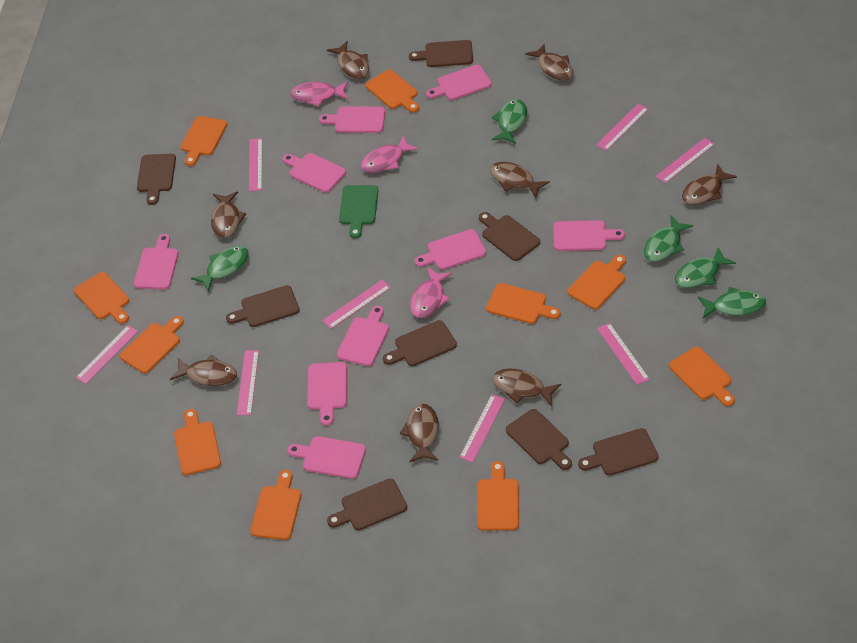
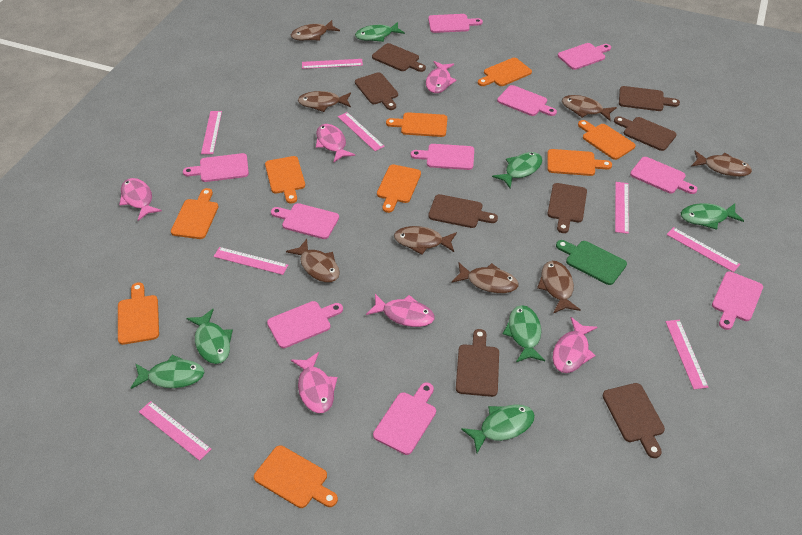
green fish: [191,246,248,292] [492,99,527,144] [644,215,693,262] [675,247,736,288] [698,287,766,318] = 5 -> [131,355,204,389] [186,309,233,364] [355,22,405,42] [461,404,535,453] [492,152,542,188] [503,305,545,362] [681,203,744,230] = 7
orange cutting board: [74,272,129,324] [120,316,184,373] [174,409,221,475] [180,116,227,166] [250,470,301,540] [365,70,419,112] [477,461,519,531] [486,283,561,324] [568,255,626,309] [669,347,735,406] = 10 -> [118,283,159,345] [171,188,218,239] [254,445,338,508] [265,156,305,203] [377,164,421,213] [386,112,447,137] [478,58,532,86] [547,149,612,176] [578,120,636,160] = 9
pink cutting board: [134,234,178,289] [283,153,346,193] [287,436,366,479] [307,362,347,426] [319,106,385,133] [337,305,389,366] [414,229,486,270] [426,65,492,100] [553,220,625,251] = 9 -> [183,153,249,182] [267,301,343,348] [271,203,339,239] [373,382,436,455] [411,144,474,170] [428,14,483,33] [497,85,557,116] [558,43,611,70] [630,157,697,194] [712,272,763,330] = 10
pink fish: [290,81,348,106] [361,135,419,173] [410,267,452,318] = 3 -> [119,178,162,221] [291,352,338,413] [316,124,355,162] [366,294,435,327] [426,61,456,93] [552,317,598,373] = 6

